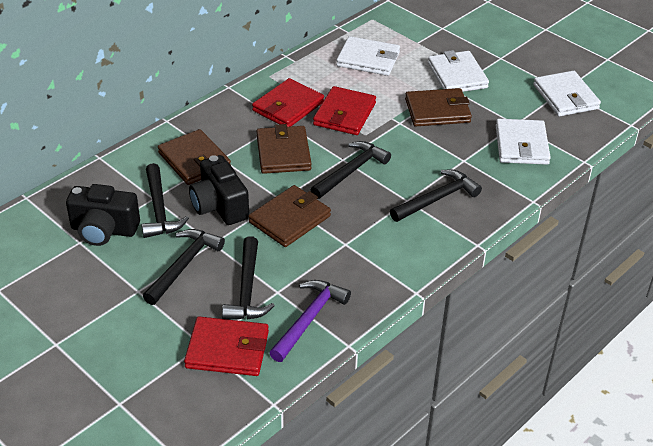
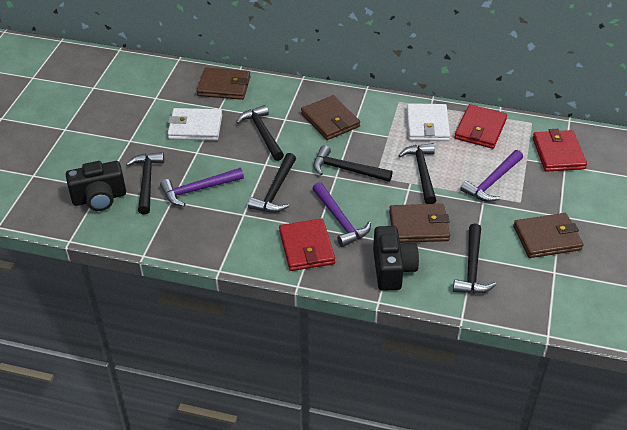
black hammer: [142,163,189,238] [143,229,225,305] [222,236,275,320] [310,141,391,199] [390,170,482,222] = 5 -> [126,152,164,214] [236,105,284,161] [248,153,296,213] [313,145,393,182] [398,143,436,204] [453,224,496,294] = 6
purple hammer: [269,280,351,362] = 1 -> [160,168,244,206] [312,182,371,247] [461,150,523,202] = 3
white wallet: [336,36,400,76] [428,50,489,92] [496,119,551,165] [533,71,601,117] = 4 -> [167,108,222,141] [407,103,450,141] = 2

